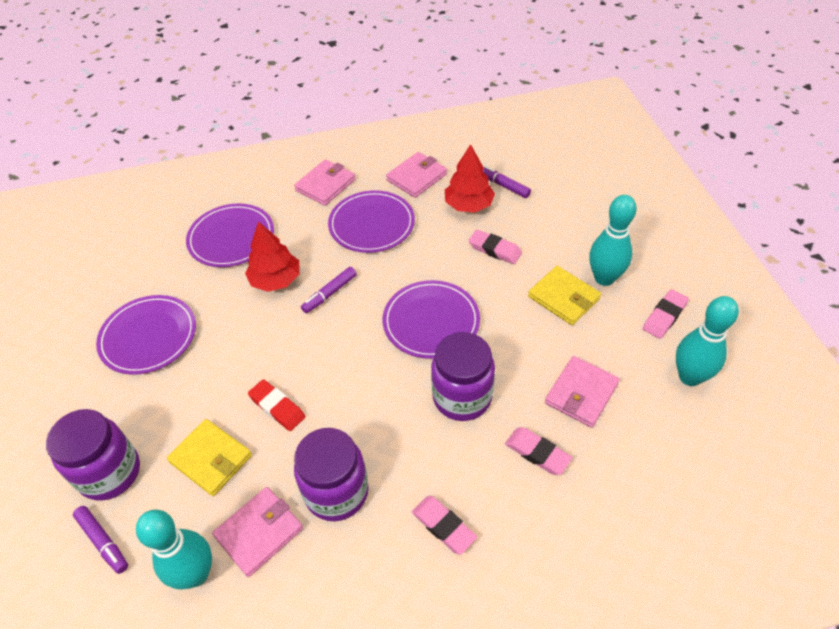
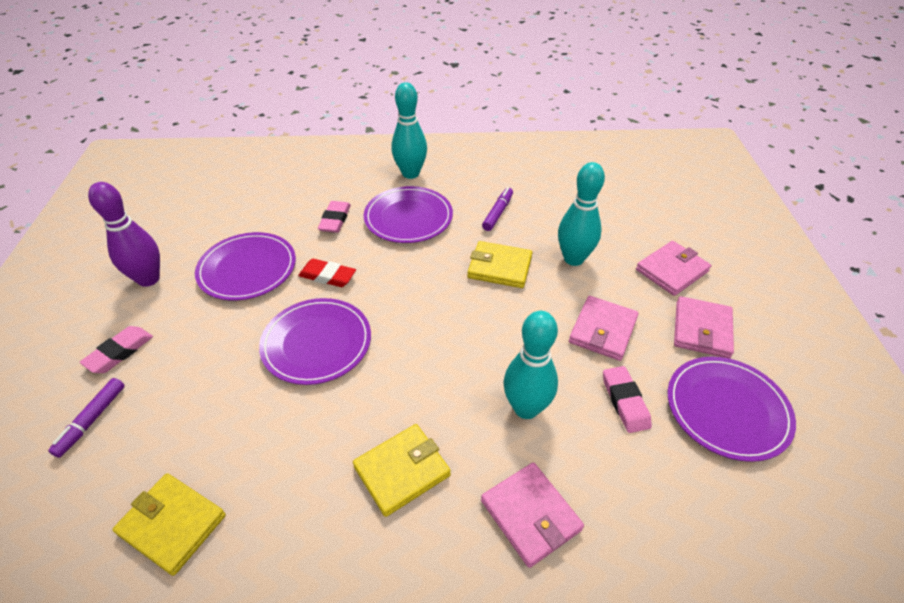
pink eraser: [412,496,477,555] [468,230,522,264] [505,427,572,475] [643,289,689,339] = 4 -> [80,326,153,373] [318,201,351,233] [603,366,652,433] = 3
purple bowling pin: none = 0 -> [88,182,160,287] = 1
purple jar: [46,409,140,501] [294,428,369,521] [431,332,495,421] = 3 -> none = 0
purple marker: [73,506,128,574] [301,267,357,313] [483,165,531,198] = 3 -> [48,378,125,458] [482,187,513,231] = 2
red tree: [245,221,300,292] [445,144,495,212] = 2 -> none = 0
yellow wallet: [167,419,252,496] [528,266,601,325] = 2 -> [112,473,226,576] [353,424,451,517] [467,241,532,288] = 3

